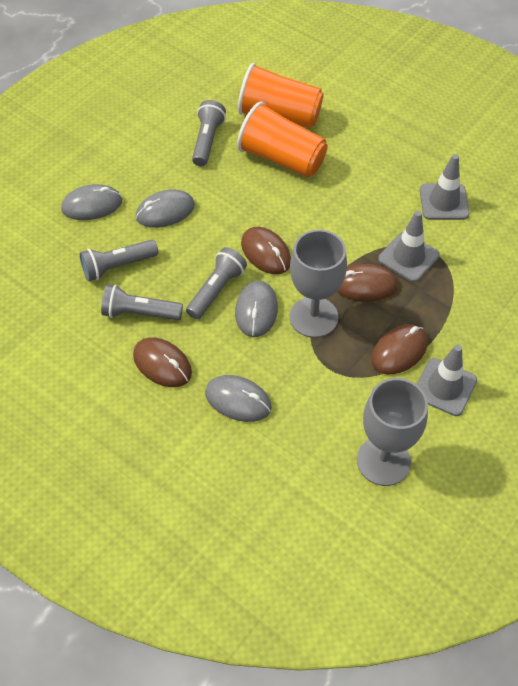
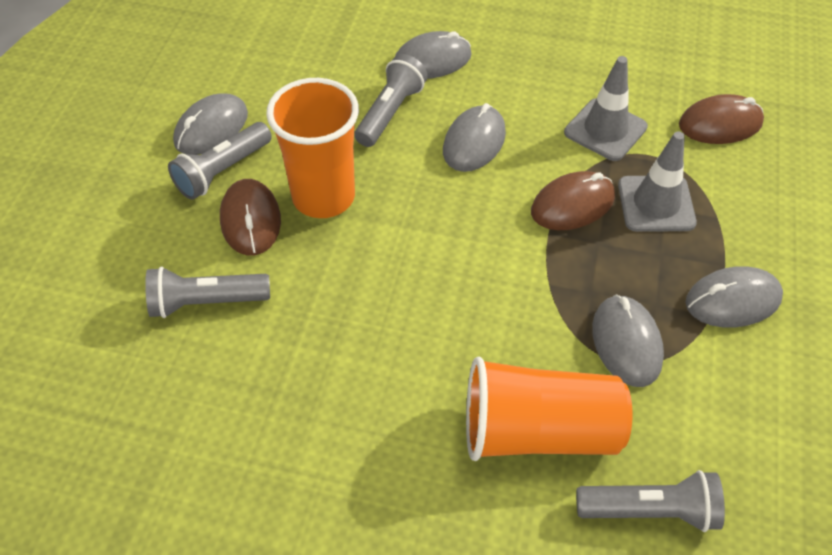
brown mouse: [133,337,192,387] [241,227,291,274] [337,264,398,302] [371,324,428,375] = 4 -> [220,179,281,256] [531,171,615,230] [679,94,764,144] = 3
grey goblet: [290,230,347,338] [357,378,428,486] = 2 -> none = 0
grey mouse: [61,184,122,220] [136,190,195,228] [205,375,272,422] [235,281,278,337] = 4 -> [173,93,248,155] [395,31,472,79] [443,103,506,172] [592,294,664,387] [685,266,783,328] = 5
grey traffic cone: [378,211,440,282] [417,344,477,416] [420,154,470,220] = 3 -> [564,56,648,161] [618,132,697,232] = 2

